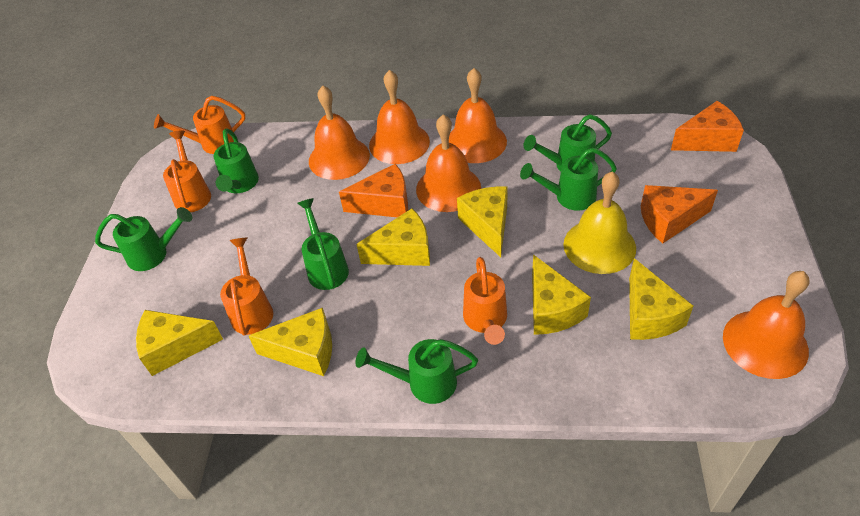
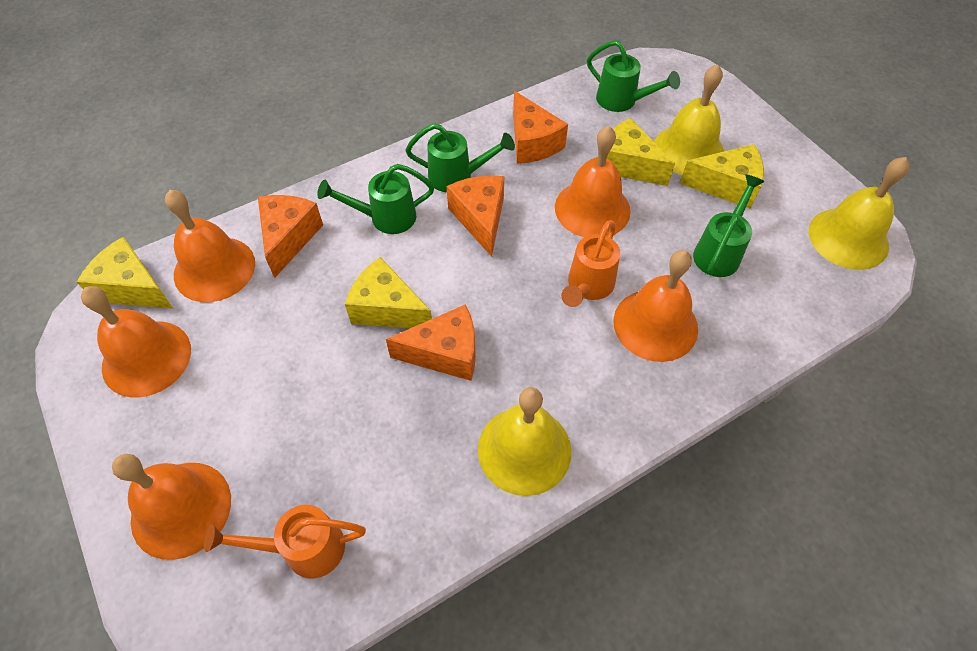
green watering can: [95,207,192,271] [214,128,259,193] [297,198,349,290] [355,339,478,404] [520,148,617,211] [524,114,612,172] = 6 -> [317,164,434,234] [405,123,515,192] [587,40,680,112] [693,174,764,277] = 4
orange cheese: [339,164,408,217] [641,185,718,244] [671,101,744,152] = 3 -> [258,195,323,278] [386,304,476,381] [447,175,504,257] [513,91,568,164] = 4
orange watering can: [154,96,245,154] [163,130,211,212] [220,237,273,335] [463,257,507,345] = 4 -> [204,505,366,578] [561,220,620,307] = 2
yellow bell: [563,171,636,274] = 1 -> [478,387,571,496] [654,64,724,175] [809,157,910,270] = 3
yellow cheese: [136,310,223,376] [249,308,332,376] [356,208,430,266] [457,187,508,257] [532,254,591,335] [629,258,693,340] = 6 -> [77,237,173,309] [345,257,432,328] [607,118,675,186] [679,144,764,209] = 4

